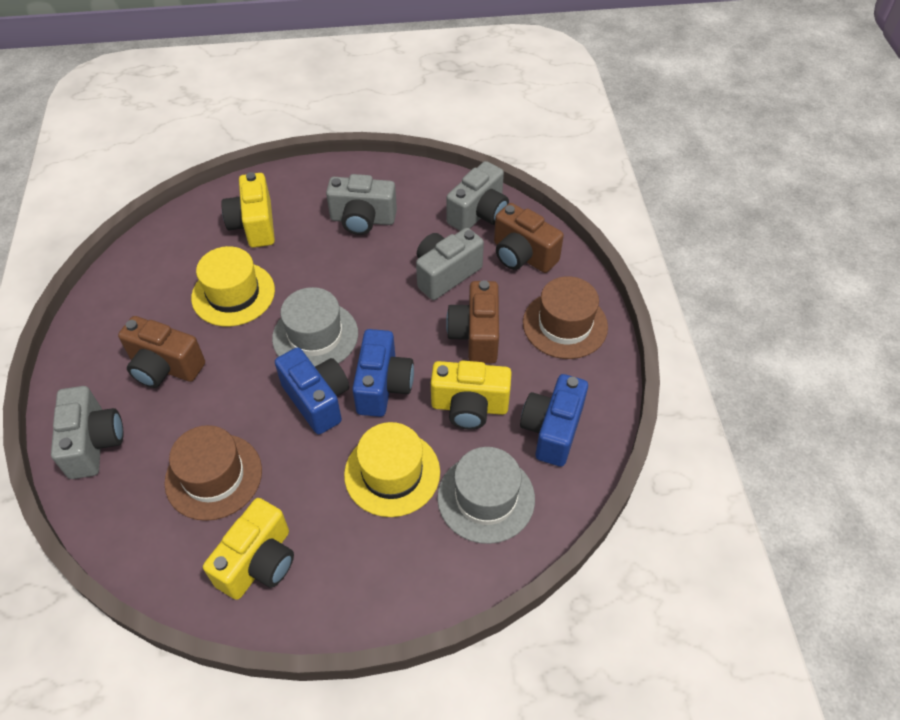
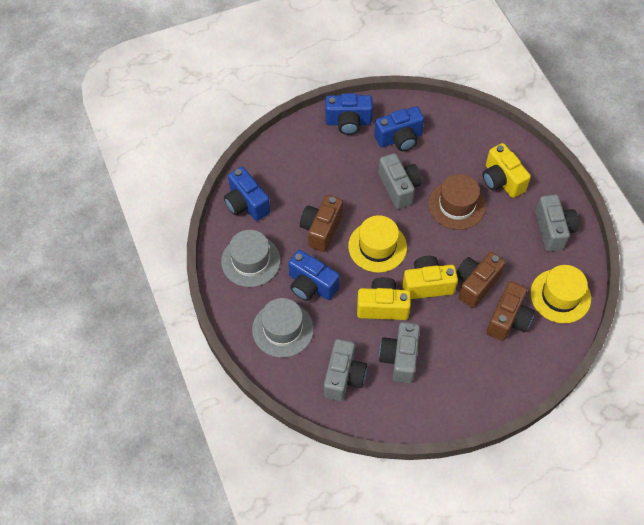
blue camera: [275,347,349,434] [352,329,414,417] [520,374,588,467] = 3 -> [224,167,270,221] [288,250,340,301] [325,93,373,135] [374,106,424,151] = 4
brown hat: [165,425,262,521] [523,276,608,359] = 2 -> [428,174,486,230] = 1

